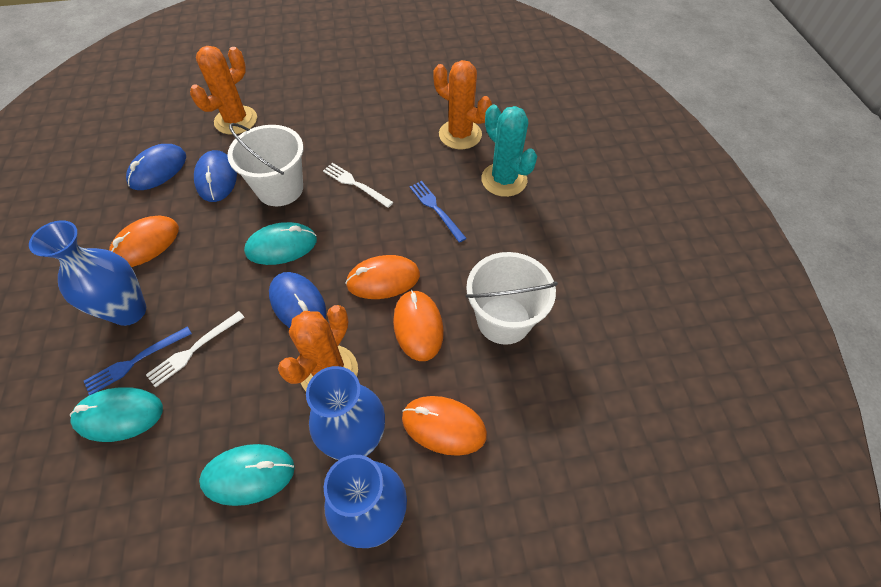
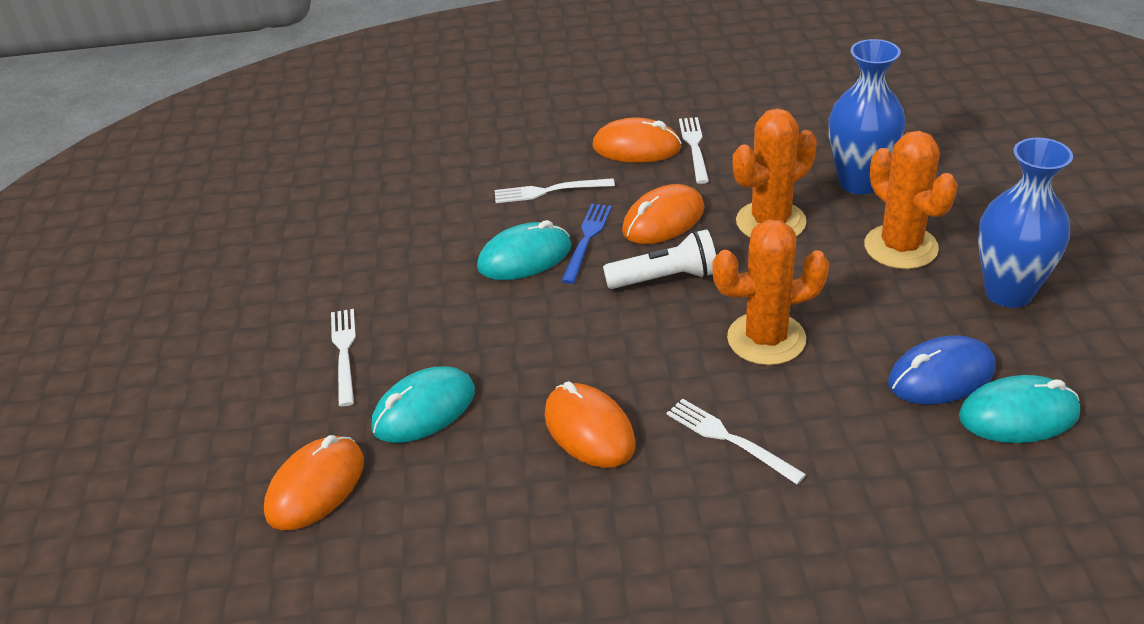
blue fork: [84,326,192,395] [409,181,467,243] = 2 -> [561,204,612,284] = 1
blue mouse: [126,144,186,190] [194,150,237,202] [269,272,326,328] = 3 -> [888,336,996,404] = 1
blue vase: [29,220,146,326] [306,366,385,460] [324,455,407,548] = 3 -> [829,39,906,194] [978,138,1073,308] = 2
turquoise cactus: [481,105,537,197] = 1 -> none = 0
white bucket: [227,123,303,206] [466,252,558,345] = 2 -> none = 0
white flashlight: none = 0 -> [603,229,716,289] = 1
white fork: [146,311,245,388] [323,163,393,208] = 2 -> [331,309,356,407] [495,178,615,203] [667,398,806,484] [679,117,709,184] = 4

